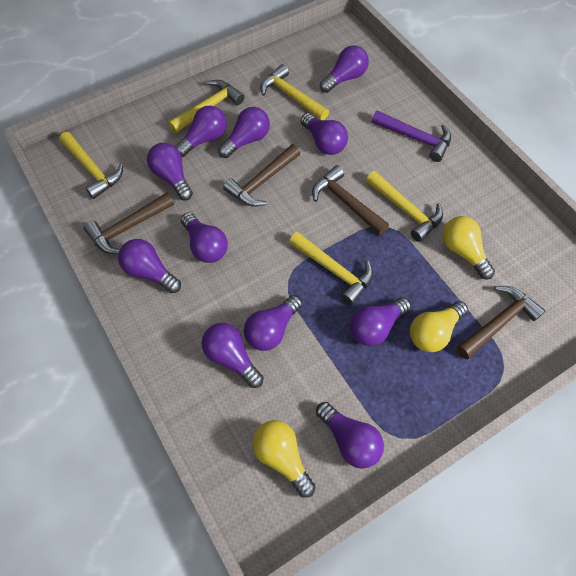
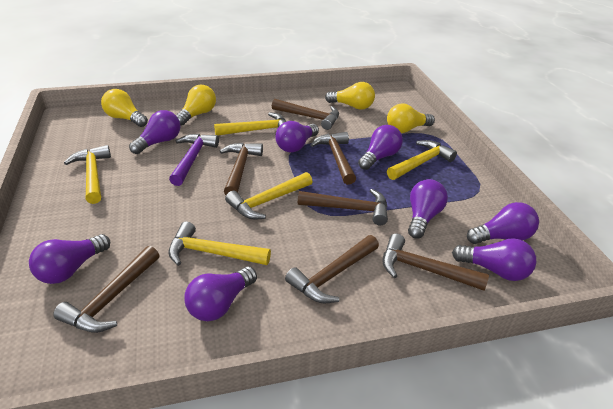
brown hammer: [84,192,174,254] [223,144,300,207] [312,165,389,235] [457,286,546,359] = 4 -> [53,246,160,333] [220,143,263,195] [272,99,339,130] [285,235,379,303] [298,189,388,226] [311,132,356,185] [382,234,489,291] = 7
purple light bulb: [118,239,181,293] [147,143,193,200] [175,106,227,157] [181,213,228,263] [202,323,264,388] [218,107,270,158] [244,295,302,351] [301,113,348,155] [316,402,384,469] [320,45,369,93] [350,297,411,346] = 11 -> [29,234,110,284] [129,110,180,154] [185,267,257,321] [275,121,319,153] [358,125,403,170] [408,179,448,238] [452,238,536,281] [467,202,539,244] = 8
yellow light bulb: [252,420,315,498] [410,301,468,352] [442,216,495,280] = 3 -> [101,89,148,127] [176,85,216,126] [325,82,375,110] [387,104,435,133] = 4

